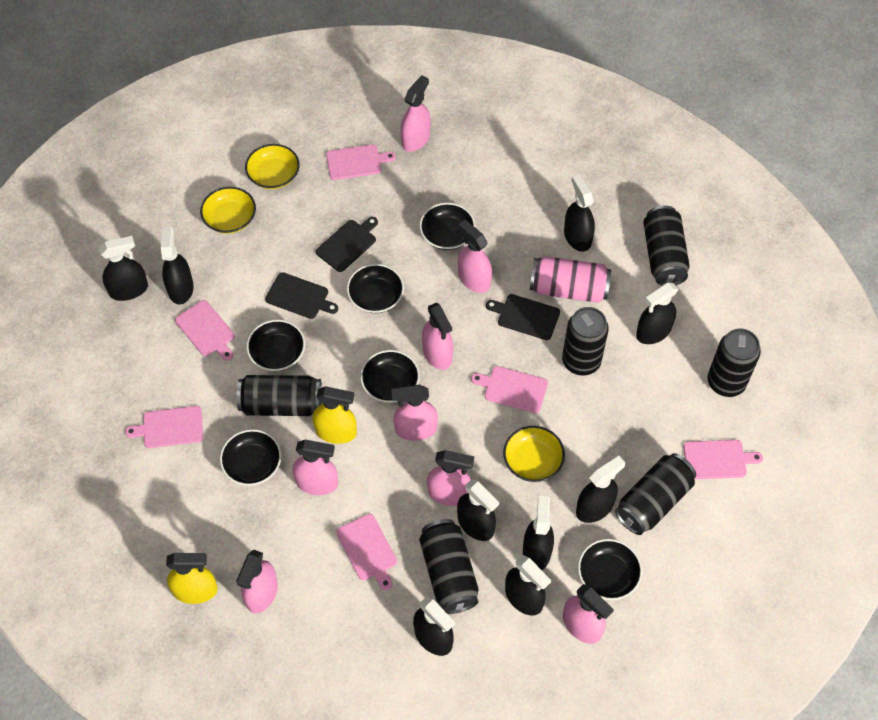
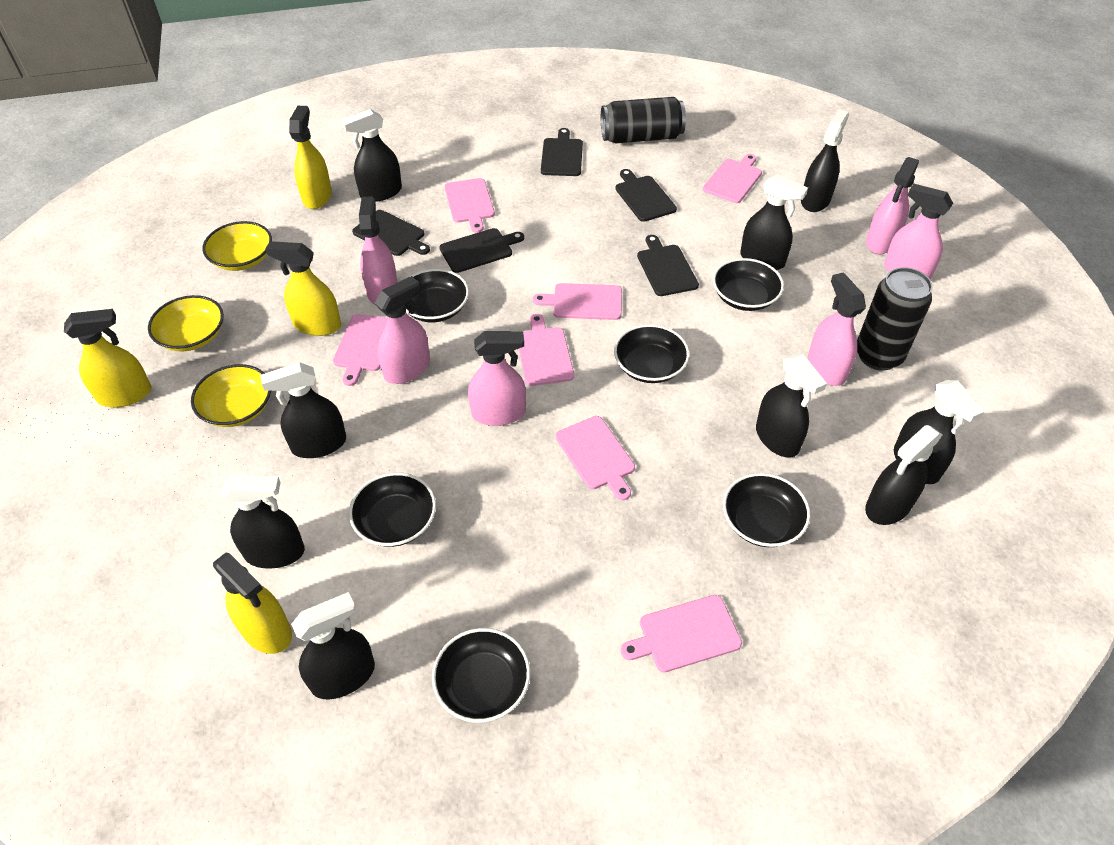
black can: [237,375,322,416] [419,519,479,614] [562,307,609,375] [615,453,696,535] [643,206,690,286] [707,328,761,397] = 6 -> [601,97,686,144] [857,267,933,371] = 2
black cutting board: [265,272,338,319] [316,217,378,272] [486,294,560,340] = 3 -> [352,210,430,256] [439,228,524,273] [541,128,583,176] [615,169,677,222] [637,235,699,296] = 5
pink can: [530,256,611,303] = 1 -> none = 0
pink cutting board: [125,406,203,448] [175,300,235,361] [326,144,396,180] [336,514,397,590] [471,366,548,413] [683,440,763,479] = 6 -> [333,314,387,386] [444,178,495,233] [519,314,574,386] [533,283,622,320] [556,416,635,500] [621,595,742,672] [703,154,762,203] = 7
pink spray bottle: [236,550,278,613] [293,439,338,495] [391,385,438,441] [401,75,431,152] [422,302,453,370] [427,450,474,506] [458,220,492,293] [563,584,614,644] = 8 -> [359,196,398,305] [375,276,430,384] [468,331,526,426] [808,273,866,386] [866,157,919,254] [884,184,953,279] = 6
yellow spray bottle: [166,553,218,604] [312,386,357,444] = 2 -> [64,309,151,407] [213,553,292,654] [265,241,341,336] [289,106,332,209] = 4

